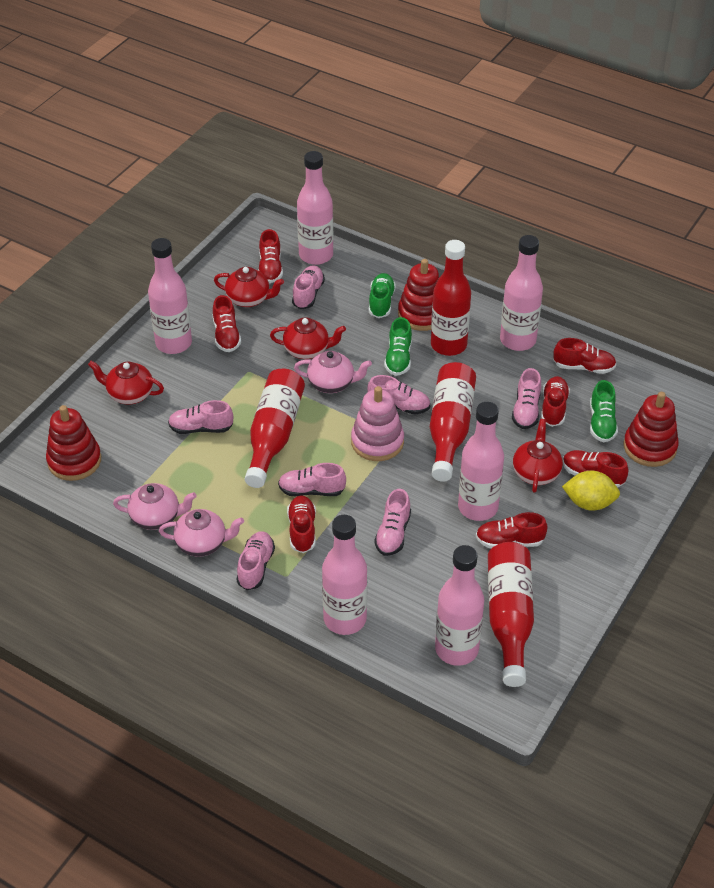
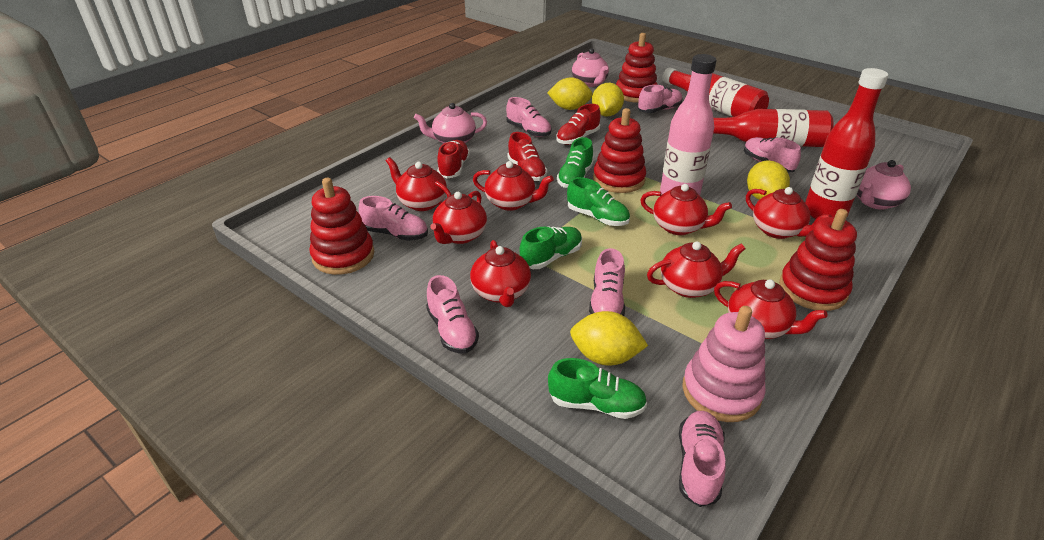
green shoe: [369,273,396,318] [384,317,412,376] [590,380,618,442] = 3 -> [520,226,582,269] [548,358,647,419] [557,137,594,188] [567,177,630,226] = 4
pink bottle: [148,238,192,354] [297,151,333,265] [322,515,367,635] [435,545,484,666] [458,402,504,521] [500,235,543,351] = 6 -> [660,54,717,196] = 1
red bottle: [245,369,305,488] [430,362,476,482] [431,240,471,356] [488,542,534,687] = 4 -> [662,67,769,117] [713,109,833,147] [805,68,888,219] = 3
red shoe: [213,295,241,352] [258,229,283,283] [287,495,316,553] [476,512,548,548] [541,376,570,427] [553,338,616,374] [563,450,629,488] = 7 -> [437,140,470,178] [507,132,547,181] [556,104,601,145] = 3
red stacking toy: [46,405,101,481] [398,259,439,331] [624,392,679,467] = 3 -> [310,178,374,275] [593,108,646,193] [616,33,658,103] [779,209,857,311] = 4
red teapot: [88,361,164,405] [214,267,284,307] [270,317,346,359] [513,419,563,493] = 4 -> [386,157,451,211] [430,191,487,244] [470,240,531,307] [473,161,554,211] [640,184,732,235] [647,241,745,298] [714,280,827,339] [746,187,832,239] = 8
yellow lemon: [562,471,620,511] = 1 -> [547,77,593,110] [570,311,648,365] [592,83,624,116] [747,160,790,200] = 4

